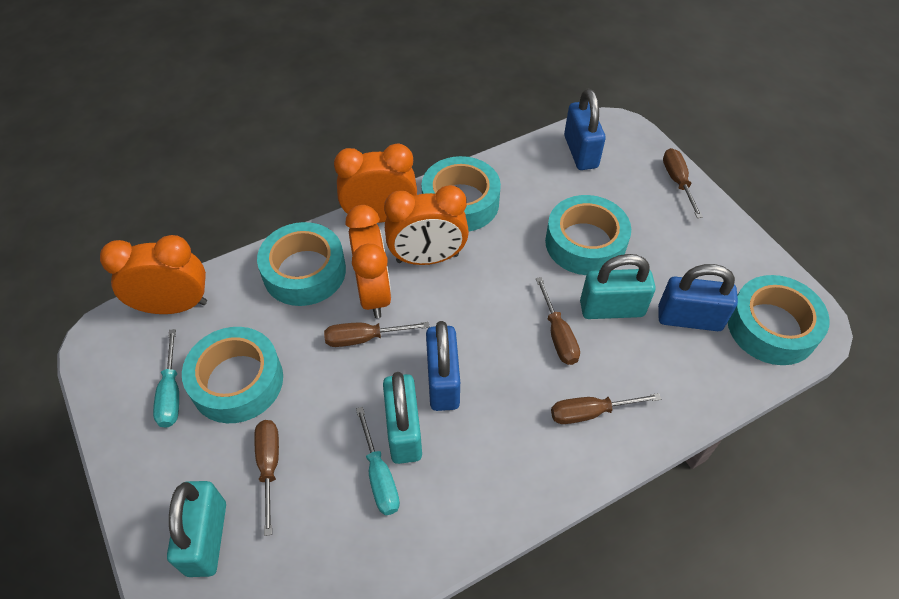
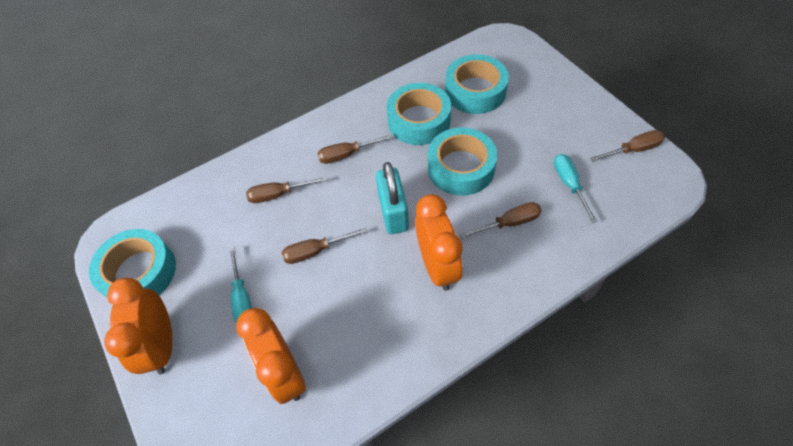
blue padlock: [426,321,460,411] [564,89,606,170] [658,264,738,331] = 3 -> none = 0
orange clock: [100,235,207,314] [334,143,417,223] [346,205,392,318] [384,185,469,265] = 4 -> [104,278,172,375] [236,308,306,404] [415,194,463,291] = 3
turquoise padlock: [167,481,226,577] [383,372,422,464] [580,254,656,319] = 3 -> [376,162,409,234] = 1
turquoise tape: [182,327,283,423] [257,222,346,306] [421,156,501,232] [545,195,631,275] [728,275,830,365] = 5 -> [89,229,176,298] [386,83,451,145] [428,127,497,195] [445,54,509,114] = 4

